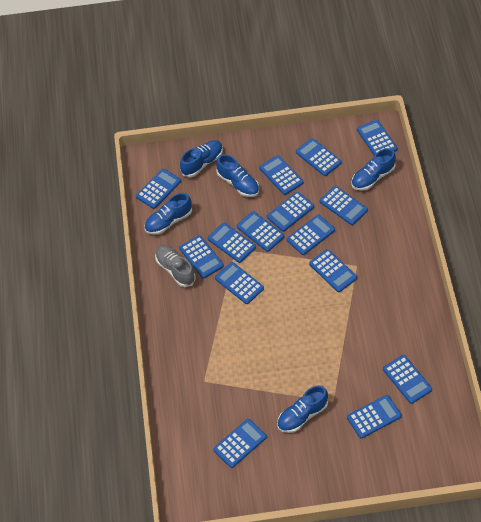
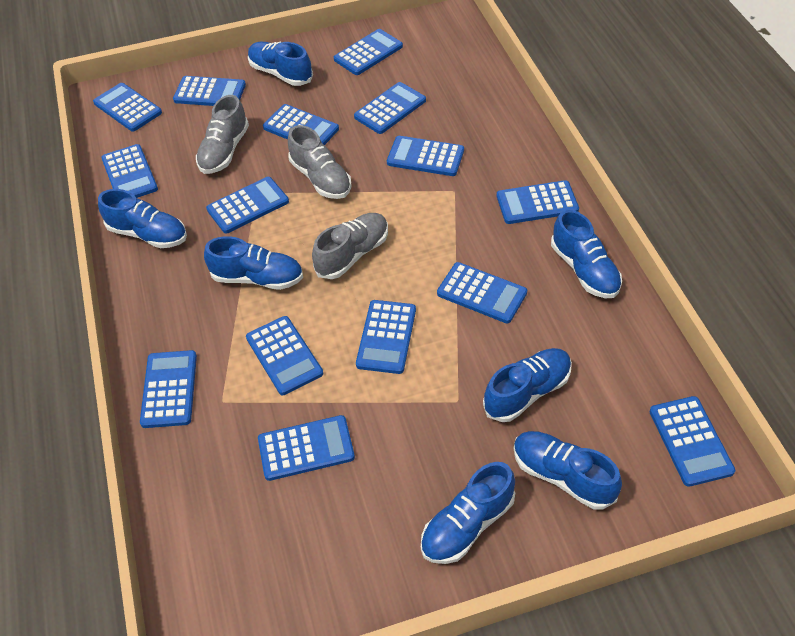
blue shoe: [144,193,192,235] [180,140,223,177] [216,154,259,197] [277,385,328,433] [351,148,396,191] = 5 -> [98,189,187,248] [204,236,303,290] [248,42,313,86] [421,462,515,564] [483,348,572,422] [514,431,622,510] [551,210,622,298] = 7
grey shoe: [155,245,196,287] = 1 -> [196,95,249,174] [288,125,352,199] [312,213,388,279] = 3

